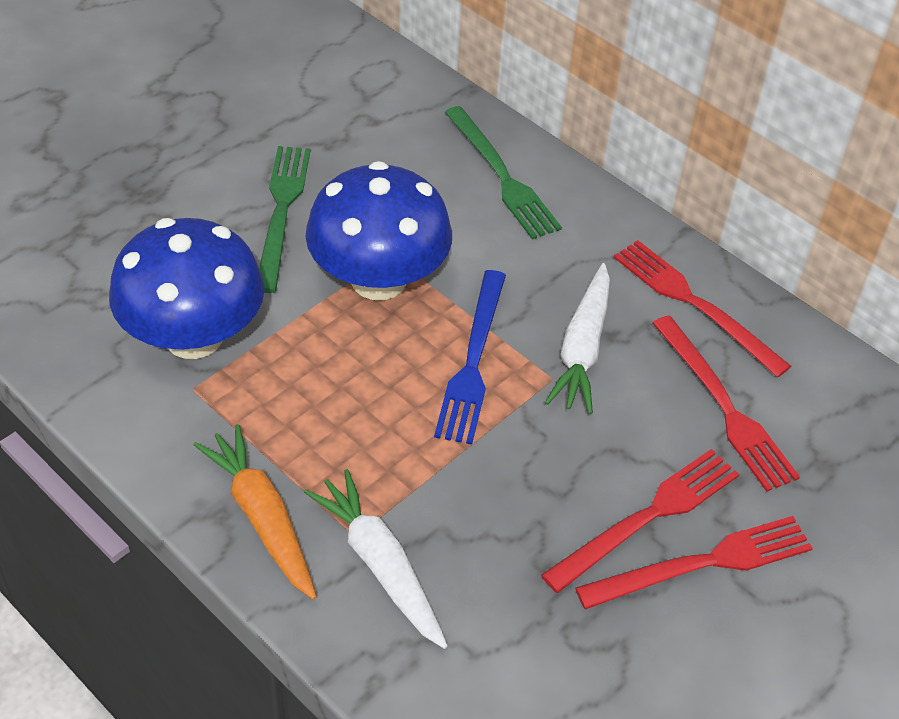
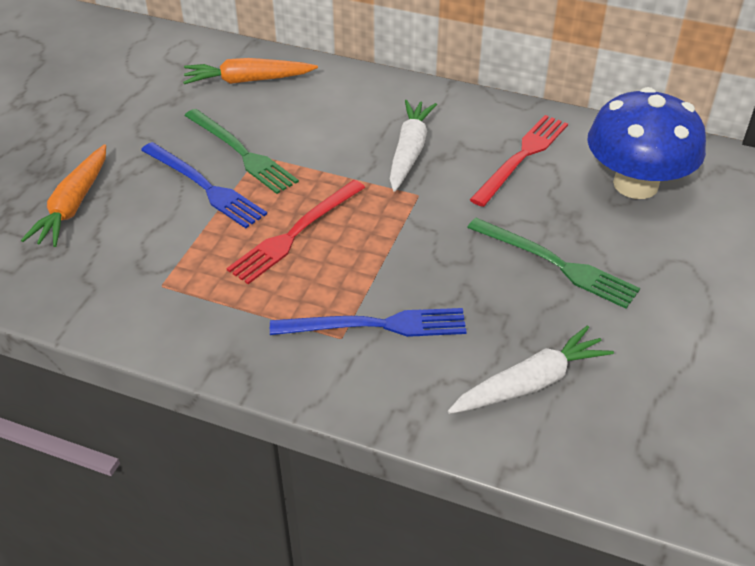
blue fork: [434,270,506,445] = 1 -> [141,142,267,228] [270,308,466,337] = 2
blue mushroom: [109,218,265,359] [305,161,452,300] = 2 -> [587,87,706,199] = 1
orange carrot: [194,424,317,600] = 1 -> [21,144,106,247] [183,58,318,84] = 2
red fork: [541,449,739,593] [575,516,813,610] [614,240,791,377] [653,316,800,492] = 4 -> [227,180,365,284] [470,115,568,207] = 2

